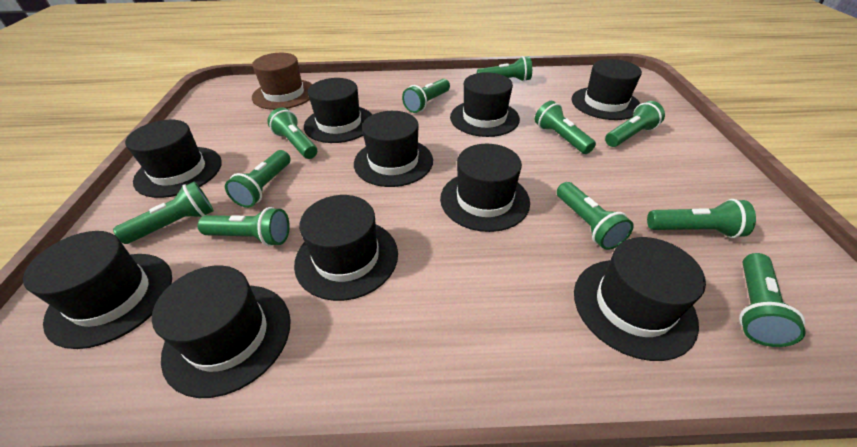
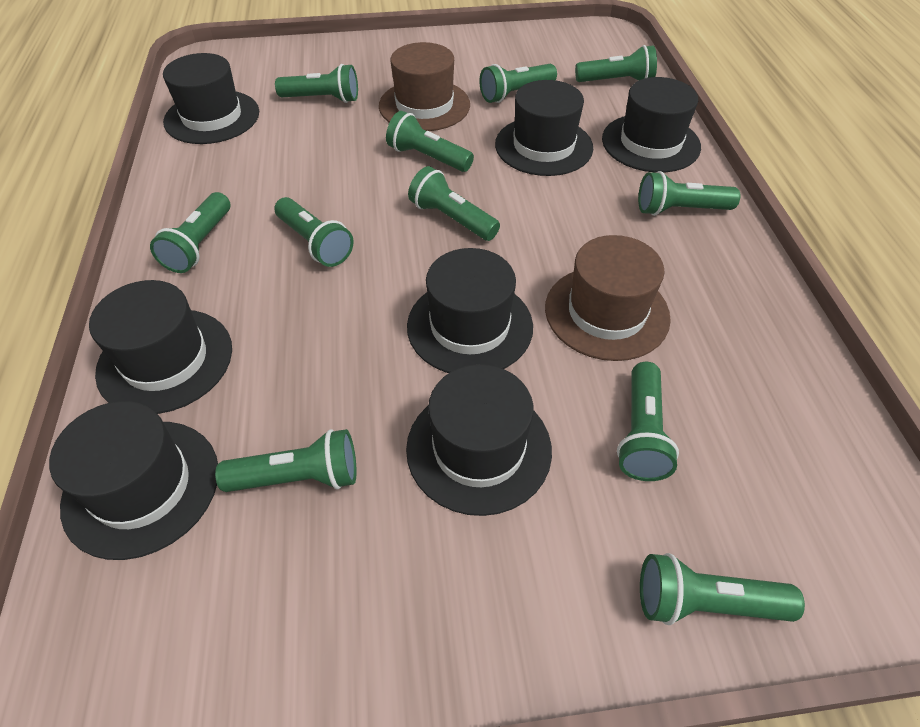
black hat: [23,231,172,349] [125,120,222,198] [152,265,291,398] [294,195,398,301] [304,78,372,143] [354,111,433,187] [440,144,530,232] [450,72,520,137] [572,59,642,120] [574,237,706,361] = 10 -> [49,401,218,560] [89,280,232,414] [163,53,259,144] [406,364,552,516] [407,248,533,373] [495,80,593,176] [602,77,701,173] = 7
brown hat: [252,53,312,110] = 1 -> [379,42,470,131] [545,235,671,361] = 2

